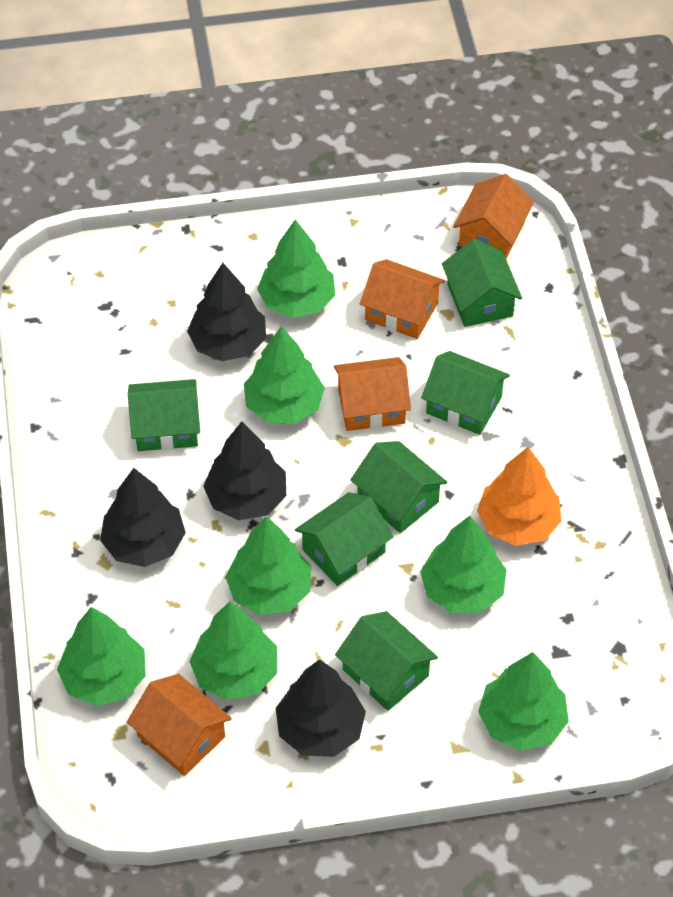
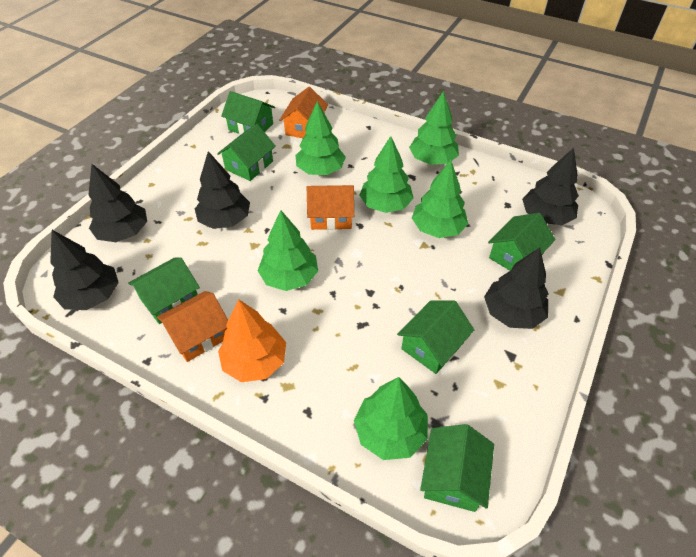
black tree: [100,468,186,567] [187,263,266,361] [203,422,286,520] [276,659,366,757] = 4 -> [50,230,119,310] [88,164,147,242] [195,151,250,229] [484,247,548,329] [522,148,579,225] = 5
green tree: [57,607,146,706] [189,601,277,700] [225,516,311,615] [244,326,325,424] [257,219,335,318] [420,516,507,613] [478,652,569,751] = 7 -> [258,210,318,291] [295,101,346,175] [354,377,428,460] [359,136,414,213] [409,91,459,165] [412,160,468,238] = 6
orange house: [127,674,232,776] [334,357,411,431] [360,259,445,339] [453,174,534,259] = 4 -> [157,291,228,362] [279,87,328,138] [307,185,354,230] = 3

